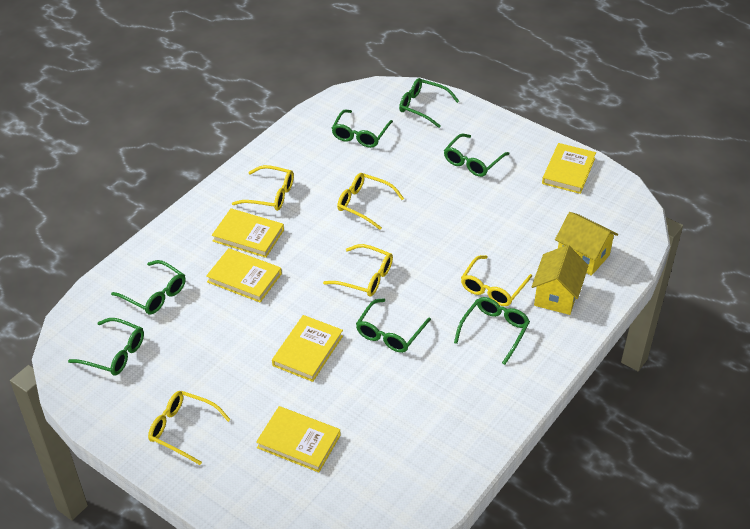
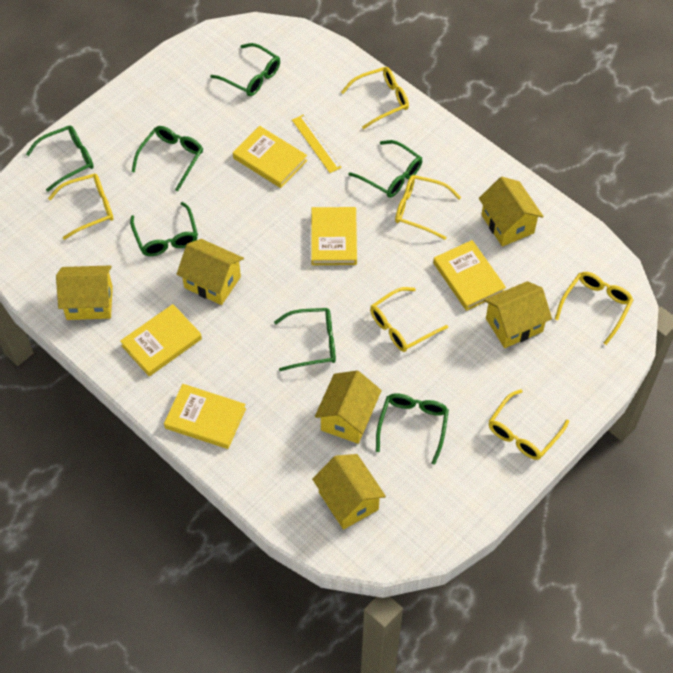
yellow glasses: [148,391,231,465] [232,165,294,211] [323,244,393,297] [337,173,404,230] [461,255,532,306] = 5 -> [48,174,114,240] [341,67,409,129] [370,287,448,352] [395,175,461,240] [489,389,569,460] [555,272,633,345] = 6
yellow house: [532,245,589,315] [555,212,618,276] = 2 -> [56,265,113,320] [176,239,244,305] [312,454,386,530] [315,371,382,444] [478,177,544,247] [484,281,552,348] = 6
yellow ruler: none = 0 -> [292,115,342,173] = 1

